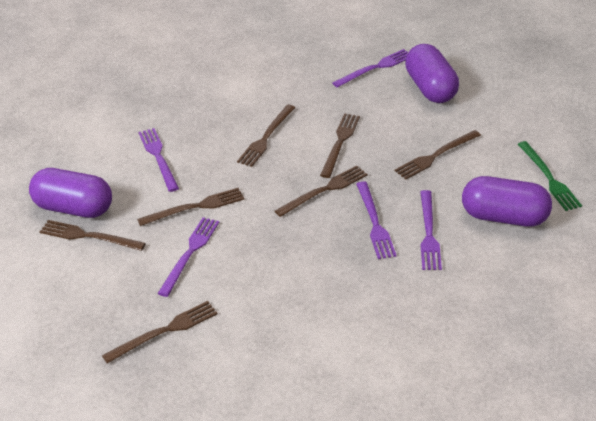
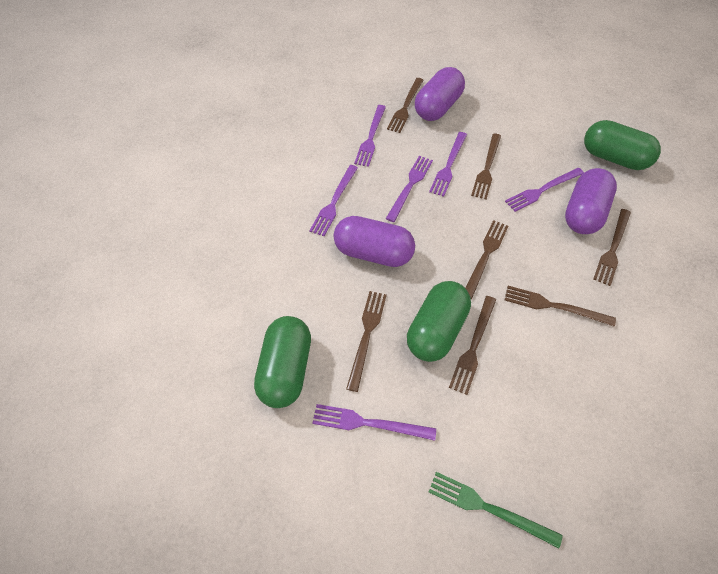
green capsule: none = 0 -> [254,316,311,408] [407,281,471,362] [584,120,661,170] = 3
purple fork: [139,128,179,192] [157,217,219,297] [332,49,408,88] [357,181,397,259] [420,190,442,270] = 5 -> [309,165,358,236] [312,404,436,441] [354,105,386,167] [386,156,433,222] [429,132,467,197] [505,168,584,212] = 6

